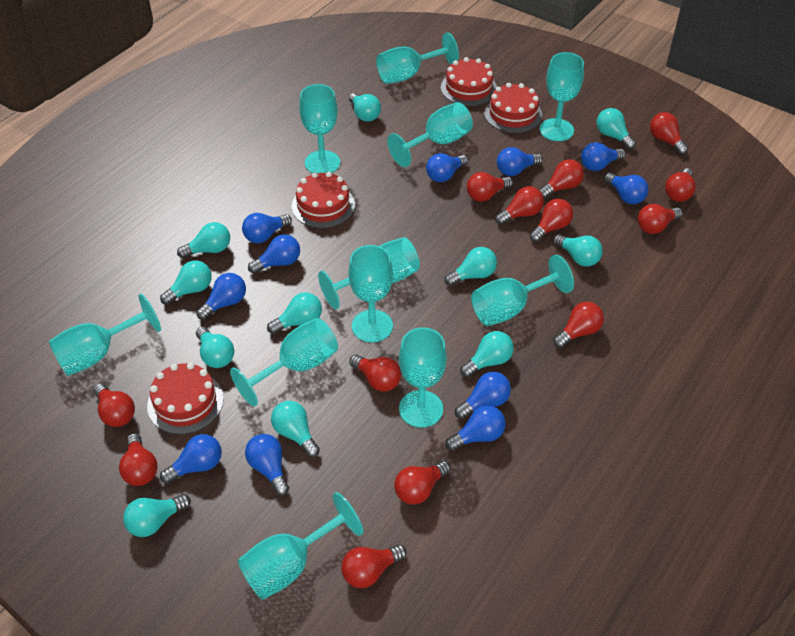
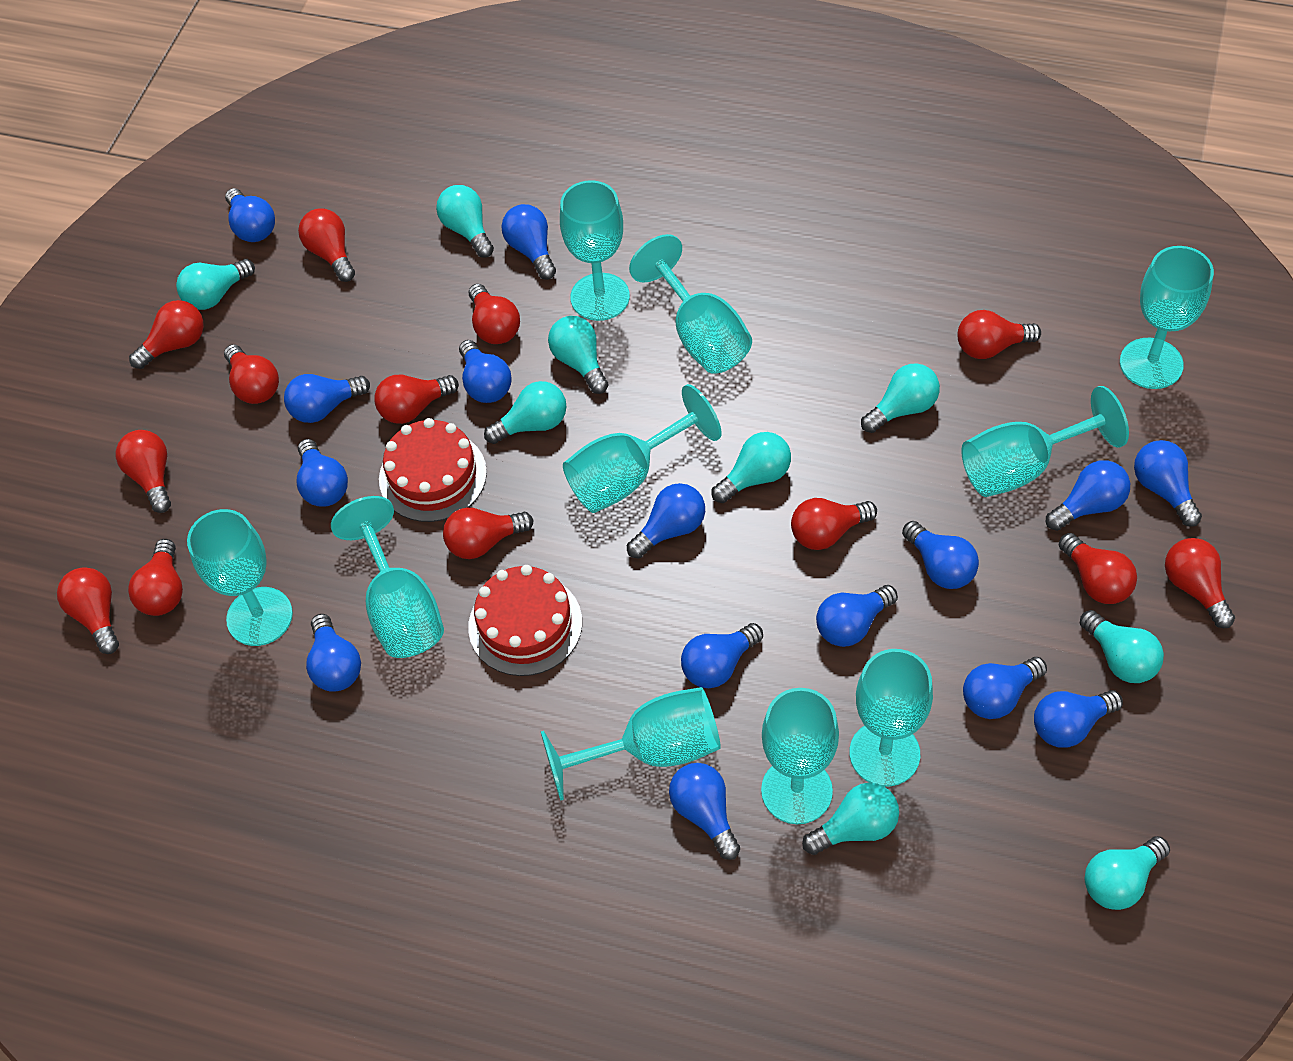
blue light bulb: [160,434,222,484] [196,273,246,320] [242,213,292,243] [245,434,289,496] [248,234,300,274] [426,153,468,182] [445,405,506,451] [455,372,511,419] [497,147,543,176] [581,142,626,171] [604,173,648,204] = 11 -> [225,188,275,242] [284,374,370,423] [297,439,348,507] [306,614,361,692] [459,340,512,403] [501,204,556,280] [627,483,705,559] [669,763,740,860] [681,623,763,688] [816,585,898,647] [902,521,979,589] [963,657,1047,719] [1034,690,1123,748] [1046,460,1130,531] [1134,440,1202,527] = 15
red cake: [147,362,224,434] [292,172,355,228] [441,57,497,106] [484,83,542,133] = 4 -> [379,418,487,522] [468,565,582,676] = 2
turquoise goblet: [49,294,161,376] [230,318,338,406] [238,492,363,600] [299,84,340,173] [318,237,420,309] [348,245,393,342] [376,32,459,84] [387,102,473,167] [399,327,447,428] [471,255,574,326] [539,52,584,141] = 11 -> [187,509,293,646] [331,496,444,658] [541,687,721,801] [560,180,630,321] [563,384,722,513] [629,234,752,374] [761,688,839,824] [849,649,933,787] [961,386,1129,497] [1120,246,1214,389] = 10
turquoise light bulb: [123,494,191,537] [160,260,212,305] [177,222,230,258] [196,327,234,368] [267,292,322,334] [271,401,320,457] [349,93,381,122] [445,247,497,286] [460,331,514,378] [553,234,603,267] [597,108,636,149] = 11 -> [176,259,255,310] [436,185,494,258] [484,381,566,444] [548,316,609,394] [712,432,791,503] [802,783,899,855] [861,363,940,433] [1080,610,1164,683] [1084,836,1170,910] = 9

